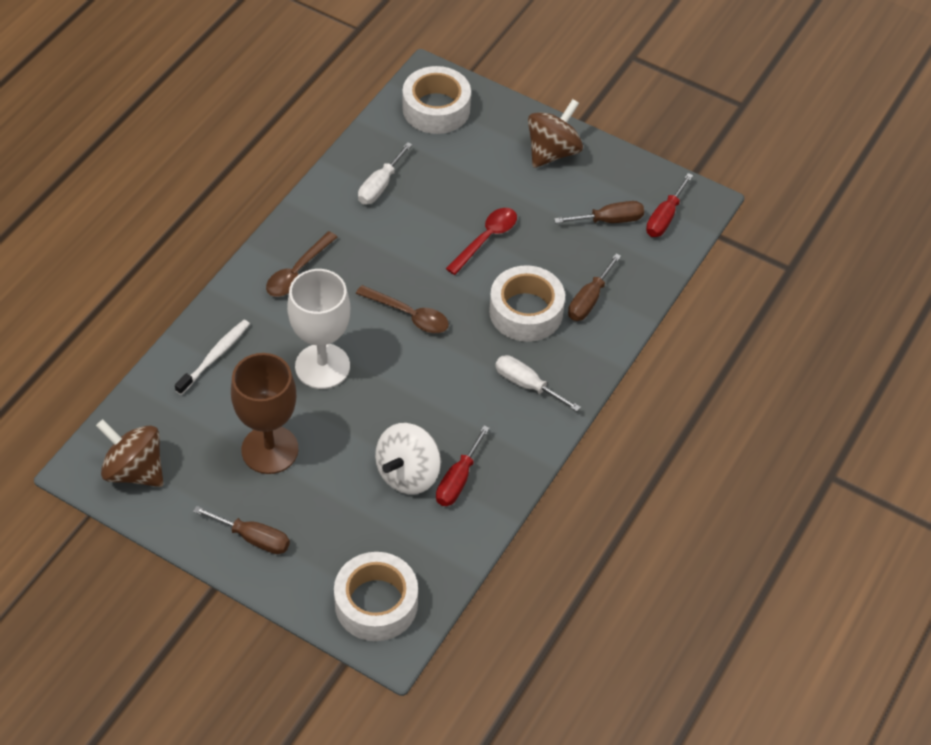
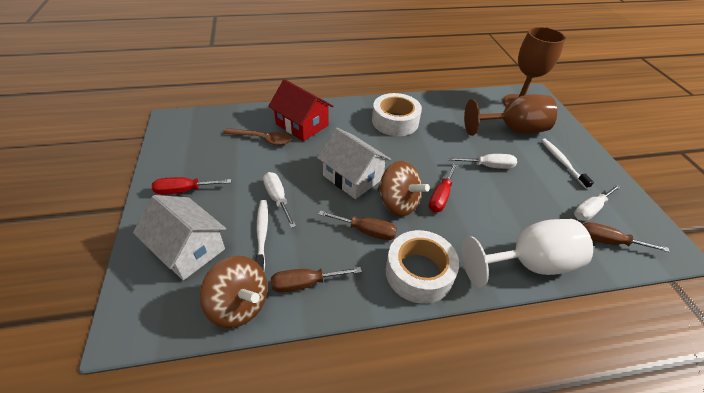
brown goblet: [231,353,299,474] = 1 -> [464,94,557,136] [503,27,565,106] = 2
brown spoon: [266,231,337,297] [356,285,449,333] = 2 -> [224,128,291,145] = 1
red house: none = 0 -> [268,79,333,141] = 1
red spoon: [446,208,517,275] = 1 -> none = 0
white house: none = 0 -> [133,195,226,280] [317,128,391,199] = 2
white screwdriver: [358,142,412,204] [495,355,581,411] = 2 -> [263,172,296,228] [448,154,517,169] [574,184,621,221] = 3
white spinning top: [375,423,441,494] = 1 -> none = 0
white tape: [334,552,418,641] [403,66,471,134] [489,265,565,342] = 3 -> [372,93,422,136] [386,230,459,304] = 2
white toothbrush: [175,320,250,395] = 1 -> [256,200,268,271] [541,138,594,189] = 2

